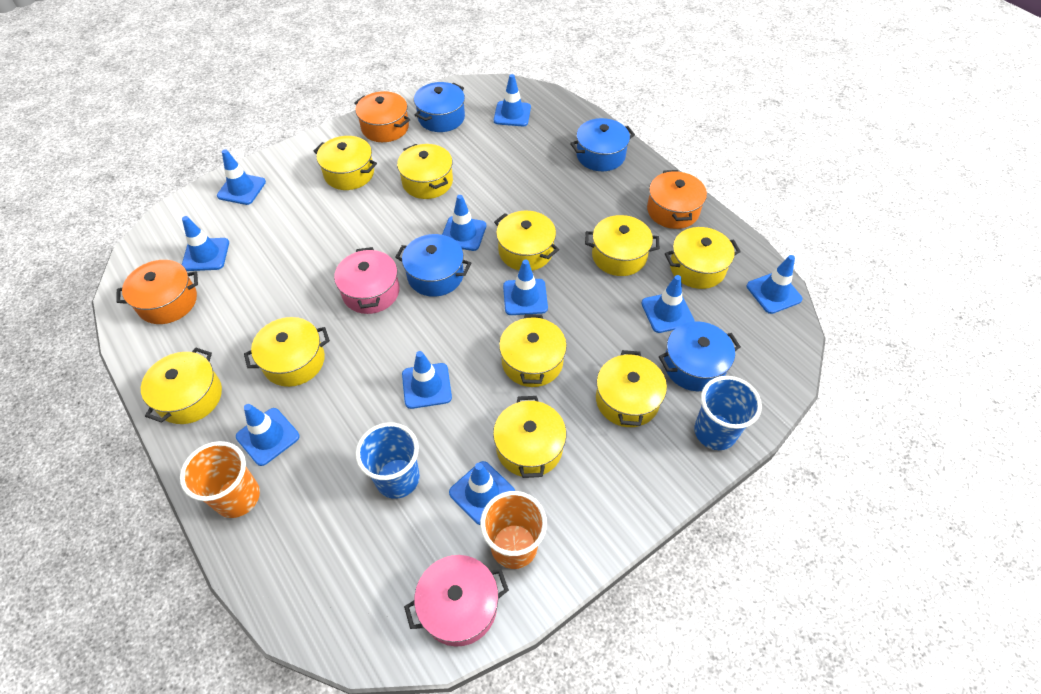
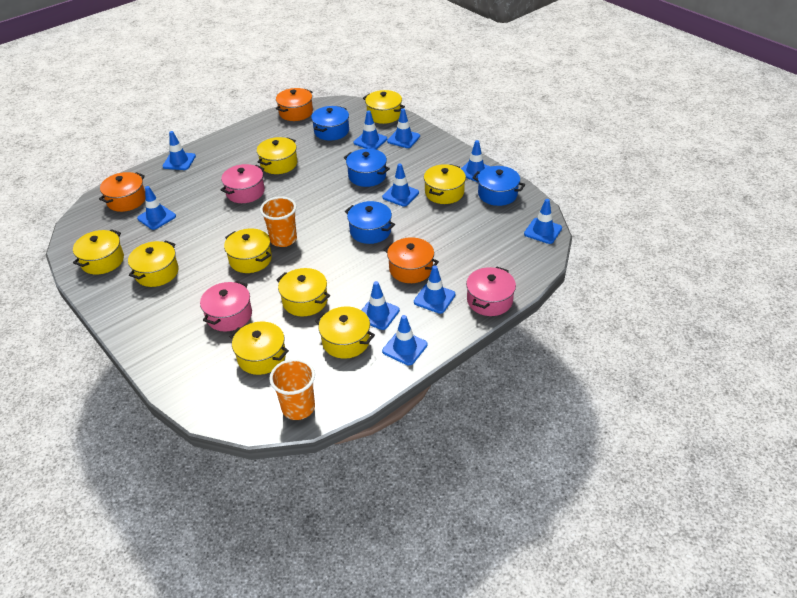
blue cup: [356,422,420,499] [694,376,762,450] = 2 -> none = 0
pink pot: [334,247,400,314] [404,555,509,647] = 2 -> [200,281,252,331] [221,164,265,203] [466,267,516,316] = 3
yellow pot: [141,348,222,424] [244,317,330,387] [314,136,377,190] [397,144,453,199] [493,396,566,478] [494,211,559,271] [499,314,567,387] [585,215,659,276] [596,350,667,427] [665,227,741,289] = 10 -> [73,229,124,275] [128,240,179,287] [224,229,272,273] [229,322,289,375] [257,137,298,174] [276,268,330,317] [315,307,375,359] [363,90,405,124] [424,164,466,204] = 9

